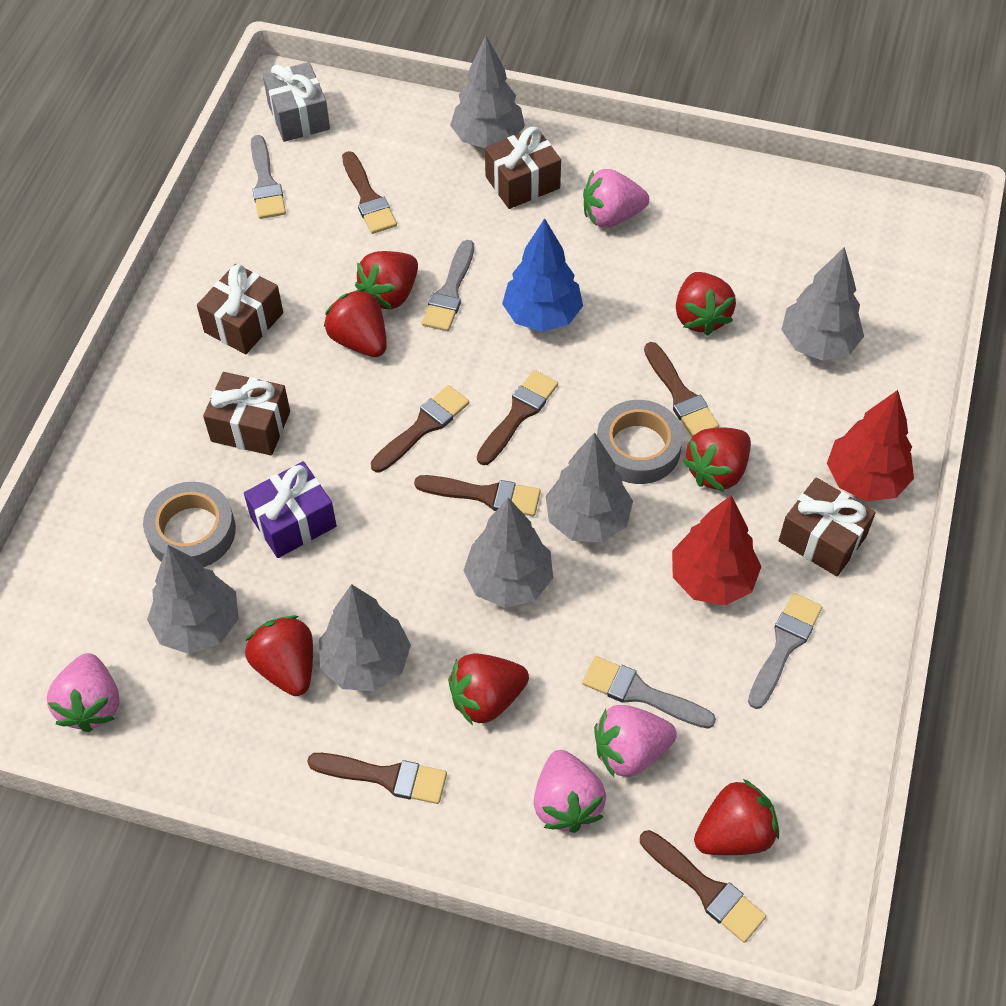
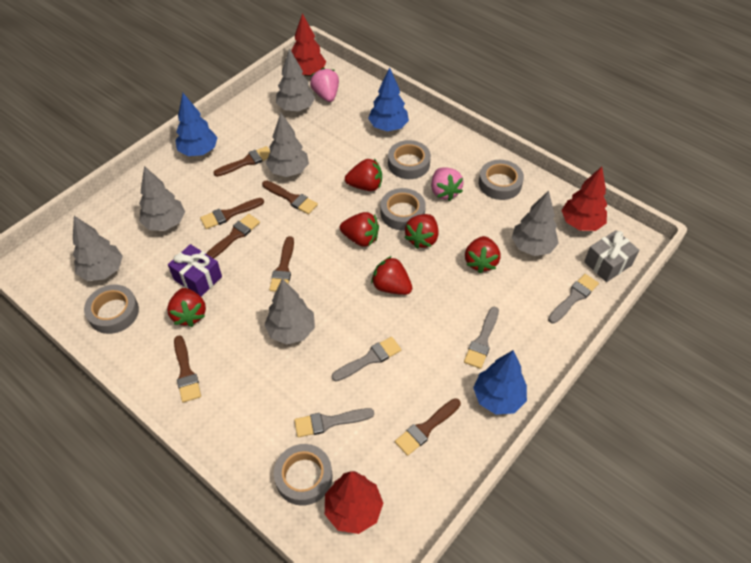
blue tree: [502,218,583,332] = 1 -> [175,93,218,156] [368,68,409,131] [473,350,527,415] = 3
brown gift: [197,264,283,354] [203,372,290,455] [485,127,561,209] [779,477,876,576] = 4 -> none = 0
grey tape: [143,482,236,567] [597,400,683,484] = 2 -> [84,285,139,334] [274,444,332,506] [381,188,426,231] [388,140,431,179] [479,160,524,200] = 5
pink strawberry: [47,653,119,732] [534,750,606,833] [583,169,649,227] [594,705,677,777] = 4 -> [310,68,339,102] [431,167,464,201] = 2
red strawberry: [245,615,313,696] [324,288,387,357] [355,251,418,310] [448,654,529,725] [676,272,736,336] [683,427,751,492] [694,779,779,855] = 7 -> [167,288,206,327] [340,212,379,247] [345,159,382,191] [371,256,412,295] [405,214,438,249] [465,236,500,273] = 6
red tree: [672,496,761,605] [827,390,914,501] = 2 -> [291,13,326,76] [325,471,383,534] [561,166,607,231] = 3

